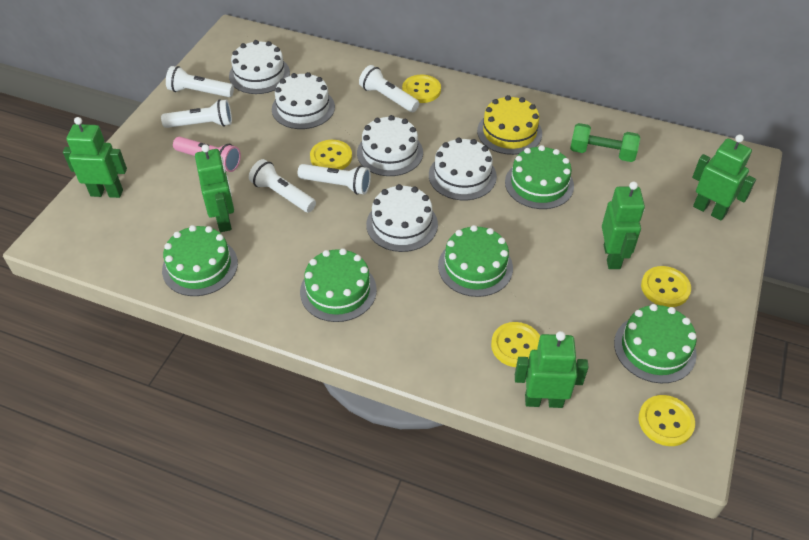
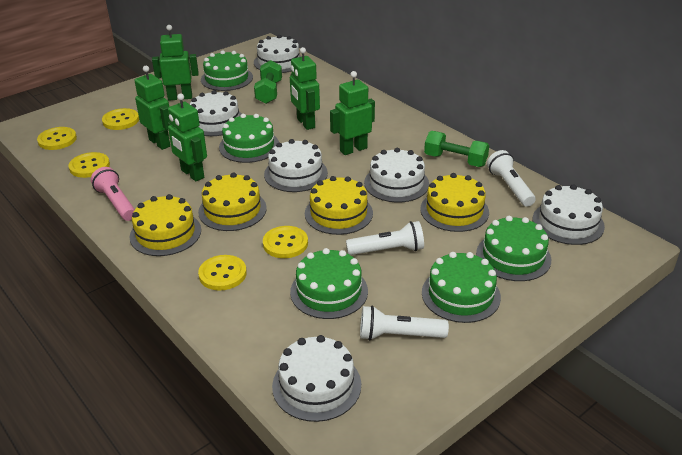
green dumbbell: [570,123,640,162] = 1 -> [254,60,282,104] [424,131,490,167] = 2
white cake: [229,40,290,94] [272,72,335,129] [357,115,423,176] [366,184,438,252] [429,137,497,200] = 5 -> [190,90,242,136] [254,35,302,73] [264,139,328,192] [272,335,361,422] [364,148,429,203] [533,184,605,245] = 6
white flashlight: [161,99,232,128] [166,66,234,97] [249,159,316,213] [298,164,371,195] [359,65,419,112] = 5 -> [346,221,424,255] [360,306,449,341] [487,150,535,207] = 3
yellow cake: [477,95,542,155] = 1 -> [130,194,201,256] [198,172,267,231] [305,176,373,235] [420,173,489,232] = 4

